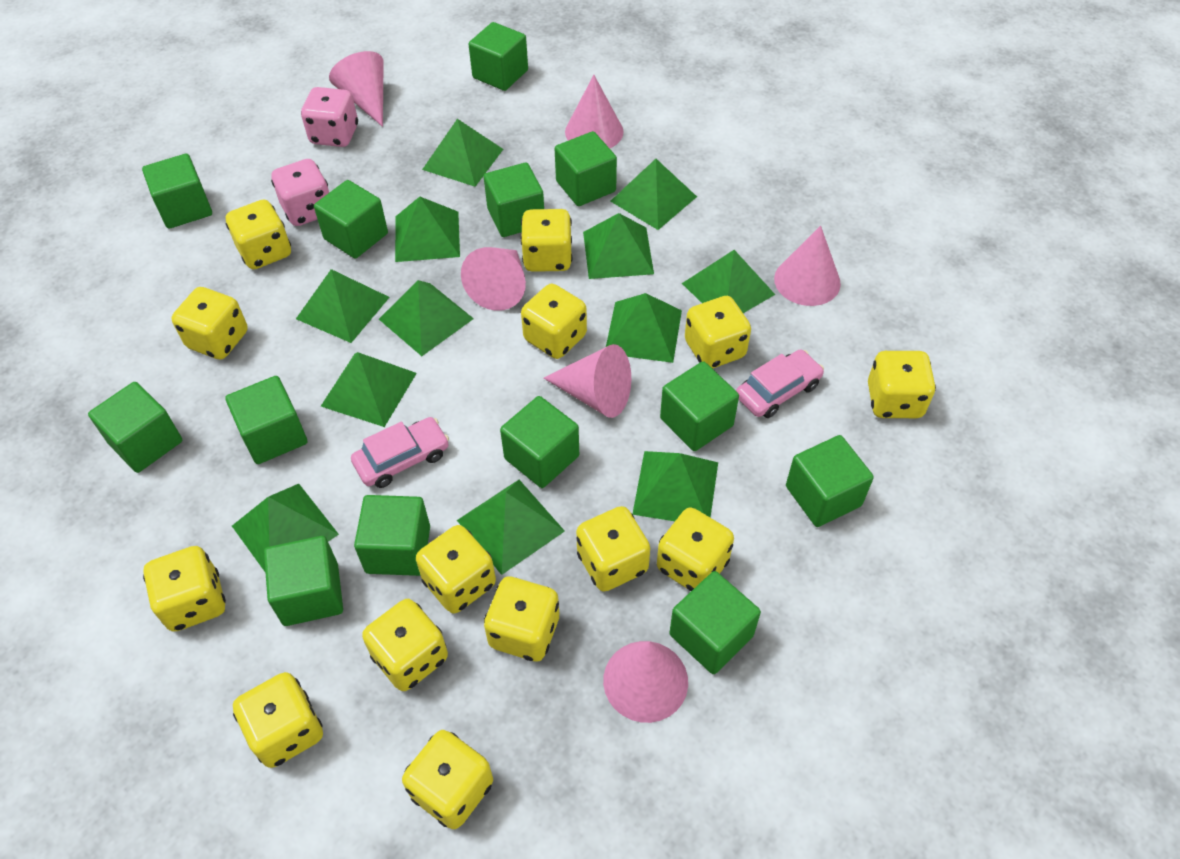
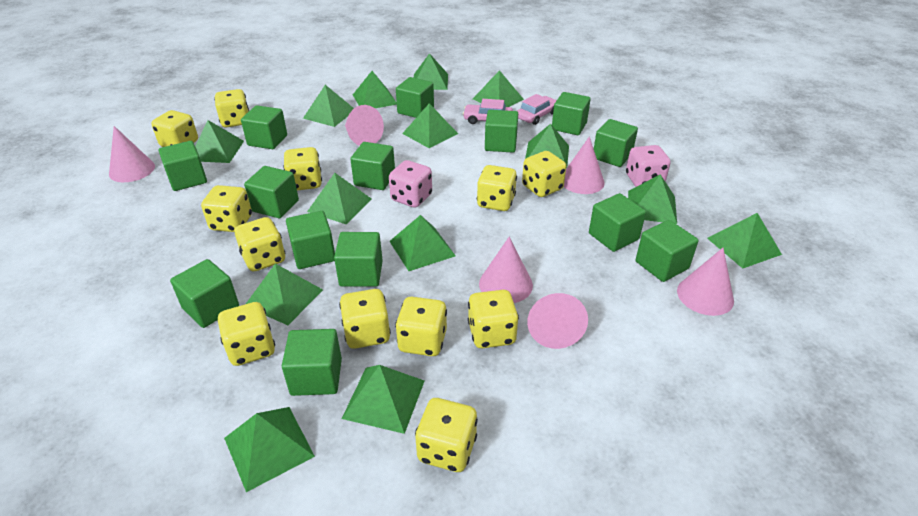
green cube: [88,382,182,473] [142,154,212,229] [225,376,307,464] [264,536,343,626] [314,180,388,259] [354,495,430,576] [468,22,528,91] [484,162,544,237] [500,396,579,488] [554,131,617,206] [660,361,739,451] [669,571,761,674] [786,435,874,527] = 13 -> [159,141,207,191] [170,259,239,328] [241,105,287,149] [244,166,299,218] [282,329,342,396] [286,211,335,269] [334,232,383,287] [350,142,395,190] [396,77,434,118] [485,110,518,153] [552,92,591,135] [589,193,646,252] [594,119,638,167] [635,220,698,282] = 14
green pyramid: [232,484,339,573] [296,269,390,343] [321,352,417,427] [379,280,474,356] [395,197,460,262] [422,119,503,187] [457,480,565,575] [583,213,654,279] [606,293,682,363] [610,159,697,230] [633,451,718,521] [682,250,775,313] = 12 -> [195,120,244,163] [224,407,315,492] [246,264,323,325] [303,85,354,127] [307,173,371,225] [342,365,425,434] [353,71,397,108] [389,215,456,271] [402,104,458,148] [414,53,448,90] [473,70,524,107] [525,124,569,168] [628,174,677,224] [707,213,782,269] = 14
yellow dice: [143,546,226,632] [172,287,248,360] [225,200,291,269] [233,672,323,768] [362,599,448,691] [402,730,493,829] [416,525,496,614] [484,576,559,662] [521,209,572,272] [521,284,587,359] [576,506,650,592] [657,508,734,591] [685,296,751,369] [868,351,936,418] = 14 -> [151,110,198,147] [201,185,252,232] [214,89,249,127] [218,302,275,366] [235,217,285,272] [283,147,322,191] [339,289,391,349] [395,297,447,356] [415,398,478,472] [468,290,519,348] [477,165,517,211] [522,151,566,197] = 12

